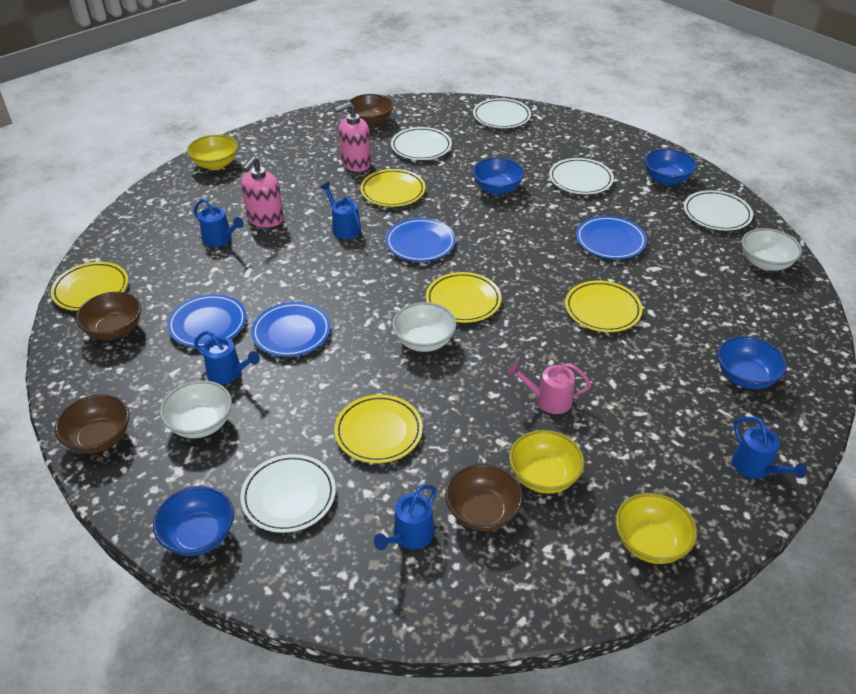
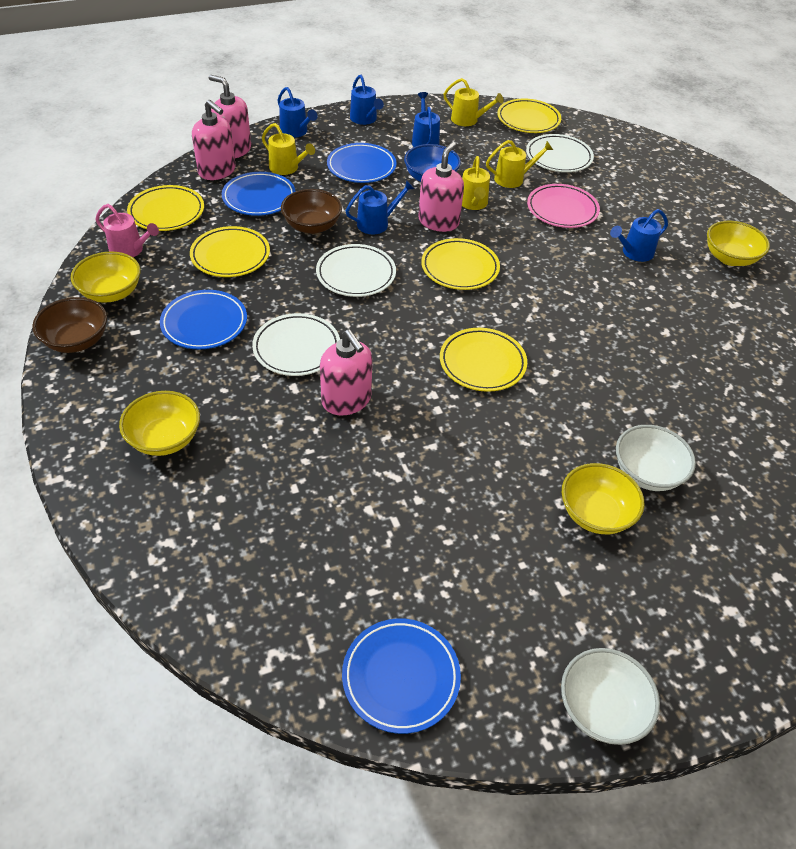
blue bowl: [153,486,234,556] [472,157,525,195] [644,149,697,185] [717,336,787,389] = 4 -> [404,144,461,182] = 1
brown bowl: [55,394,129,454] [76,292,141,340] [347,94,393,127] [445,464,523,531] = 4 -> [32,297,107,353] [281,189,342,234] = 2
pink plate: none = 0 -> [527,184,600,228] = 1
pink soap dispenser: [241,156,284,227] [335,102,371,172] = 2 -> [192,100,236,180] [209,75,251,158] [320,329,372,415] [419,142,464,232] = 4
white bowl: [160,381,232,438] [392,302,456,352] [742,228,802,271] = 3 -> [561,648,660,745] [616,425,696,491] = 2
white plate: [240,454,336,533] [391,127,452,160] [473,98,531,128] [549,158,614,194] [684,190,753,231] = 5 -> [252,313,340,376] [316,244,396,297] [526,134,594,172] = 3
yellow bowl: [187,134,238,170] [509,430,584,494] [616,493,697,564] = 3 -> [71,251,141,303] [119,391,200,456] [562,463,644,534] [707,221,770,266] = 4
yellow watering can: none = 0 -> [262,123,315,175] [444,78,504,126] [462,156,490,210] [486,140,553,188] = 4

